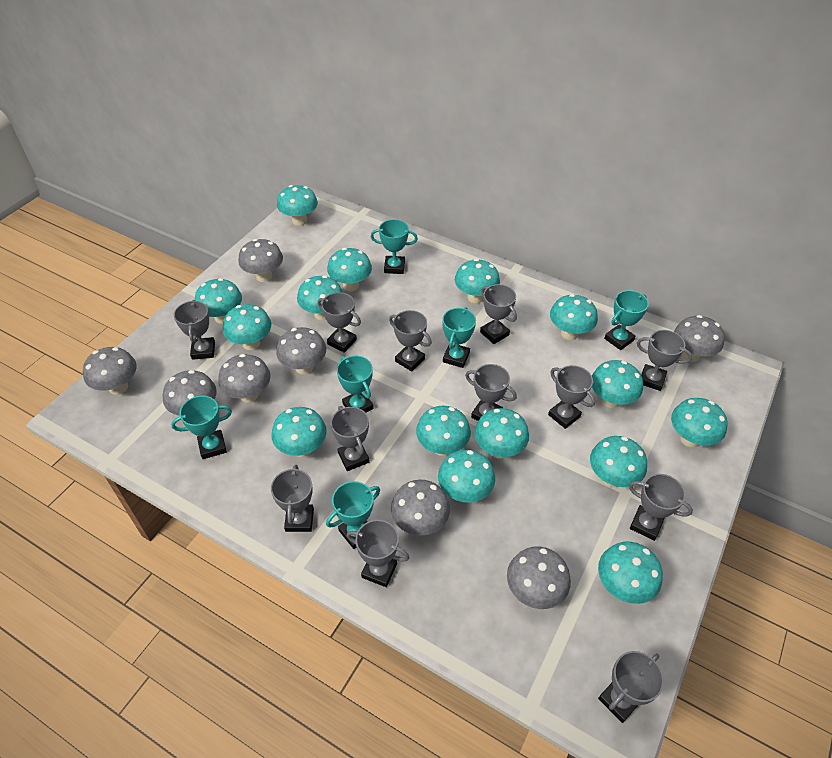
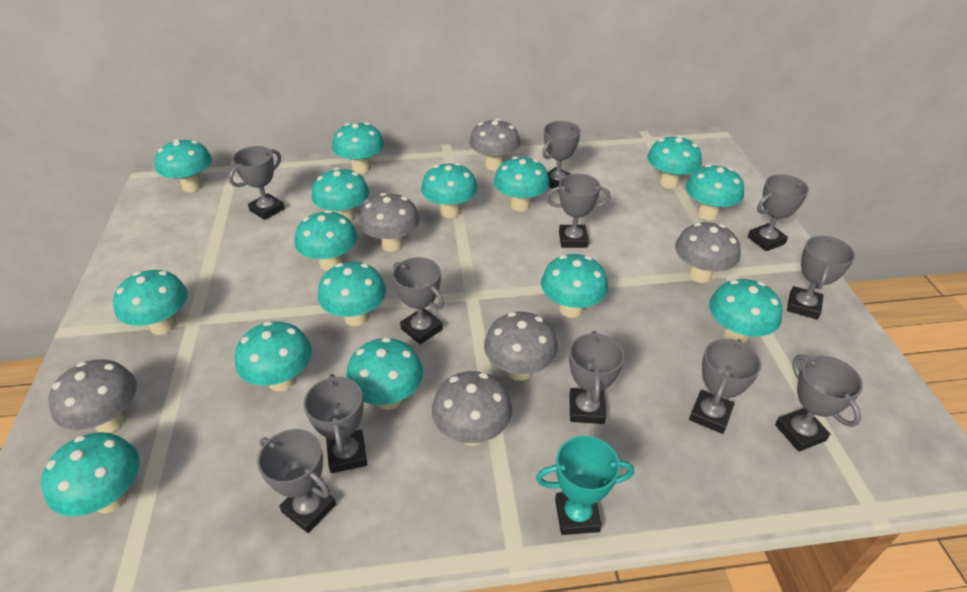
grey mushroom: [83,347,136,395] [163,370,217,416] [218,354,271,403] [238,239,283,282] [276,327,326,374] [391,480,450,536] [507,546,571,609] [674,315,725,362] = 8 -> [48,359,137,433] [359,193,420,252] [432,371,512,446] [469,119,521,170] [484,312,558,381] [675,222,740,283] = 6
grey trophy: [174,300,215,360] [271,465,314,532] [318,292,361,353] [331,406,369,471] [347,520,409,587] [389,310,432,372] [465,364,517,421] [480,284,517,344] [548,365,595,429] [598,651,664,723] [629,474,693,541] [637,330,692,391] = 12 -> [229,146,285,220] [257,429,336,533] [304,374,367,473] [392,257,444,345] [542,121,581,191] [546,173,611,248] [569,331,624,424] [689,339,762,434] [748,174,809,251] [775,355,863,452] [787,236,855,320] = 11
turquoise trophy: [171,396,232,459] [326,481,380,549] [337,356,374,413] [371,219,418,274] [442,307,476,368] [604,290,649,350] = 6 -> [536,436,634,535] = 1

